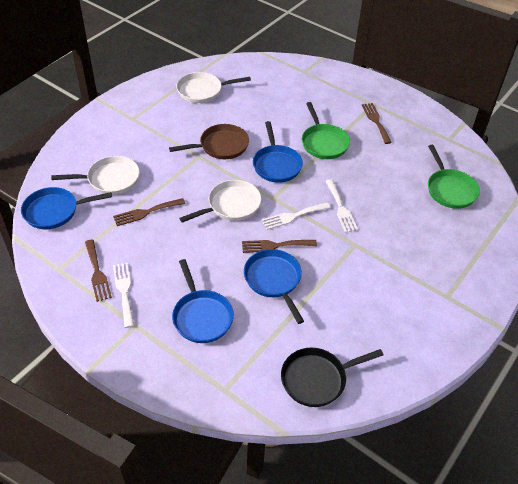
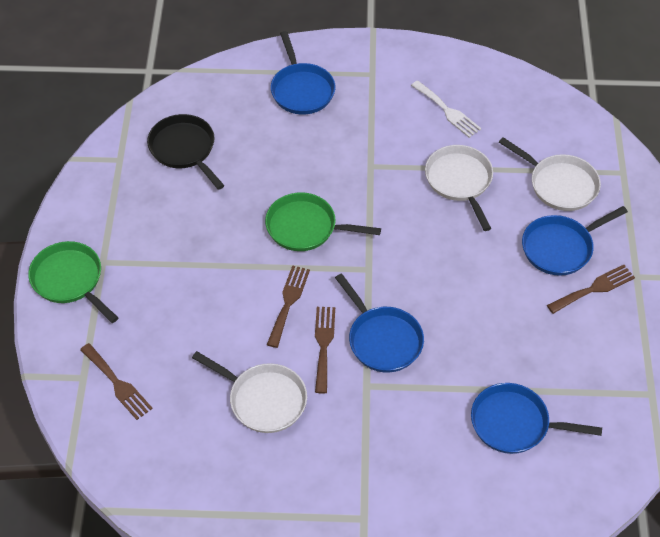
brown pan: [169,124,249,159] = 1 -> none = 0
white fork: [113,263,134,328] [262,202,331,230] [325,179,358,233] = 3 -> [411,80,481,138] = 1

